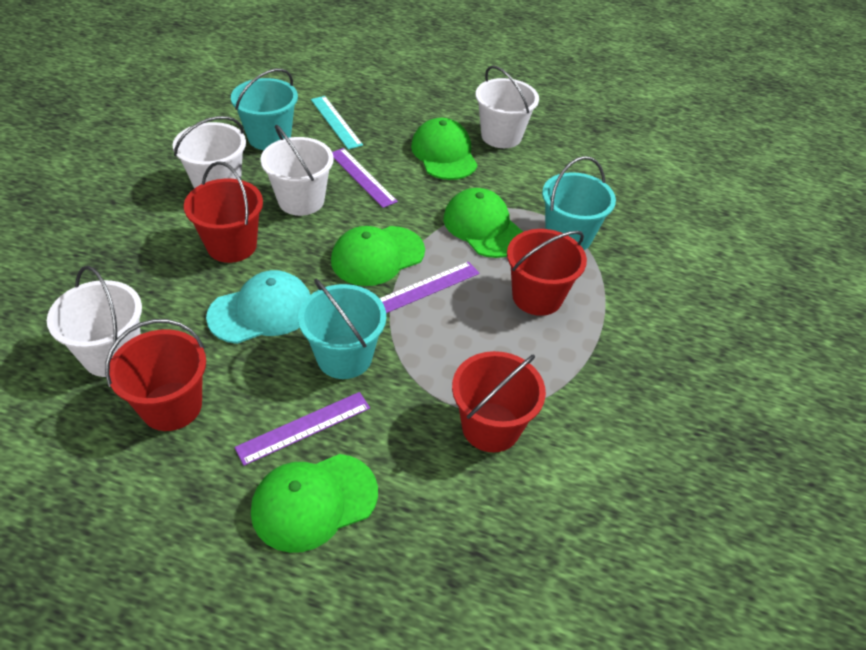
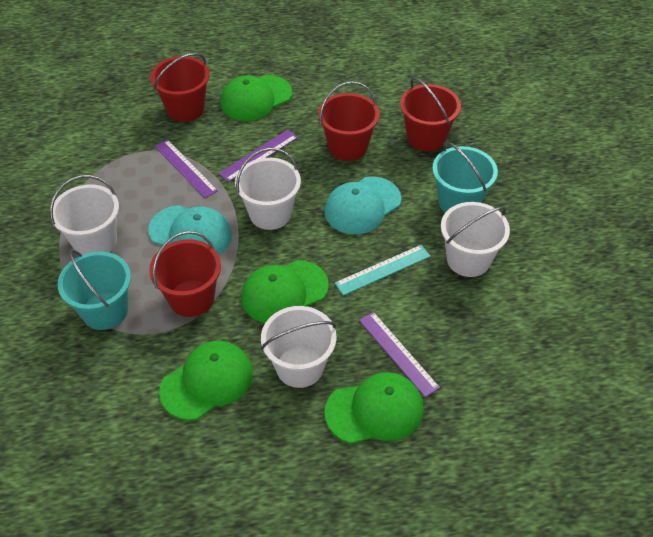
turquoise bucket: [231,69,298,150] [298,279,386,379] [542,156,616,250] = 3 -> [58,249,131,330] [432,142,498,212] = 2
turquoise cap: [206,270,310,344] = 1 -> [148,205,232,255] [324,176,401,235] = 2

